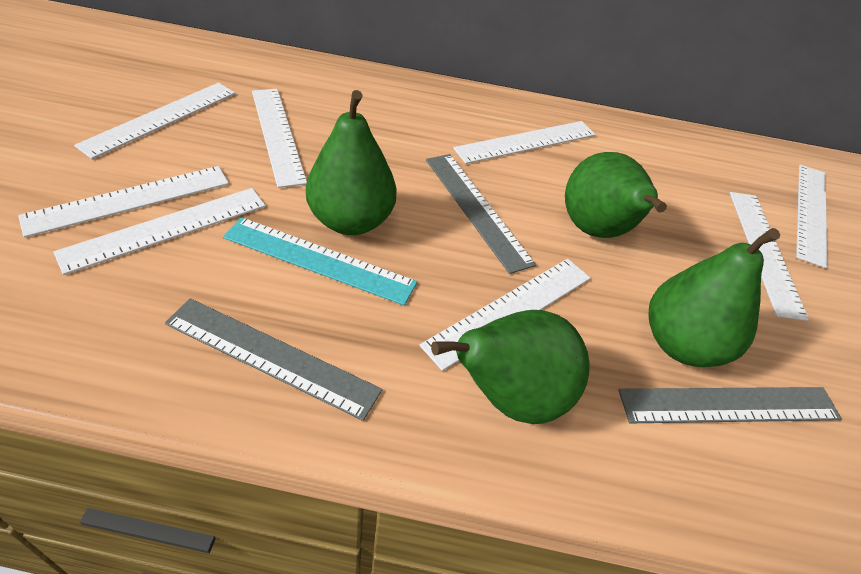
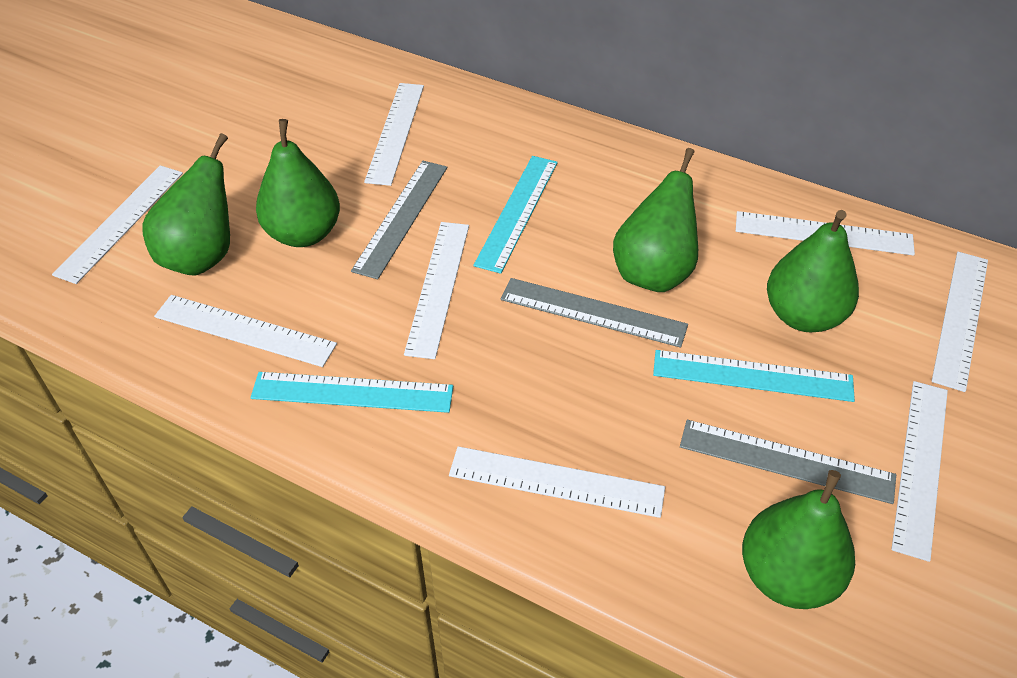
green pear: [306,90,397,235] [431,310,590,424] [565,152,667,238] [648,228,780,367] = 4 -> [142,133,230,275] [256,119,340,247] [613,148,698,292] [742,470,855,609] [767,210,859,332] = 5
turquoise ruler: [223,217,417,305] = 1 -> [250,372,453,413] [473,156,558,274] [653,350,855,402] = 3

